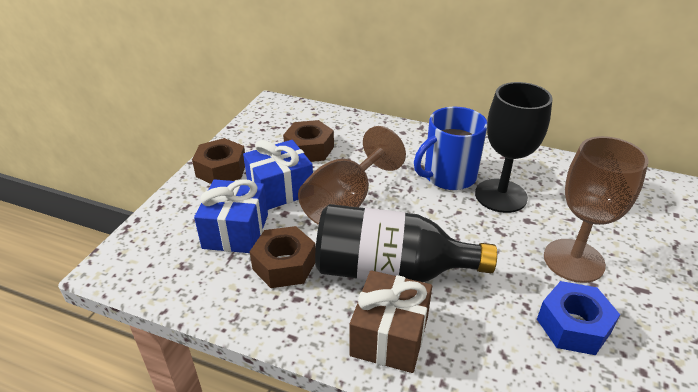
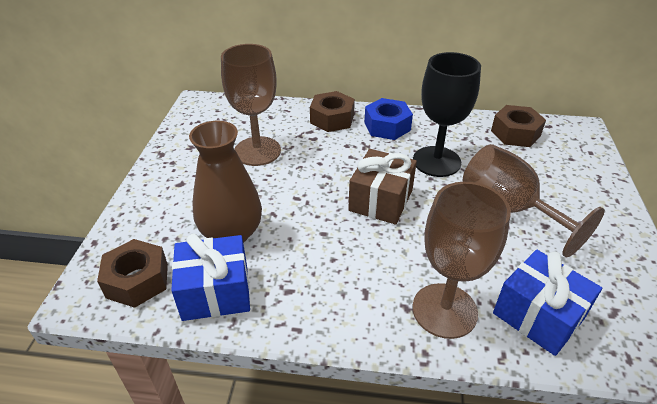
black bottle: [315,204,497,282] = 1 -> none = 0
blue mug: [414,107,487,190] = 1 -> none = 0
brown goblet: [298,126,406,225] [544,136,648,283] = 2 -> [221,44,281,166] [412,182,511,339] [463,144,605,257] = 3
brown vase: none = 0 -> [189,121,262,243] = 1

